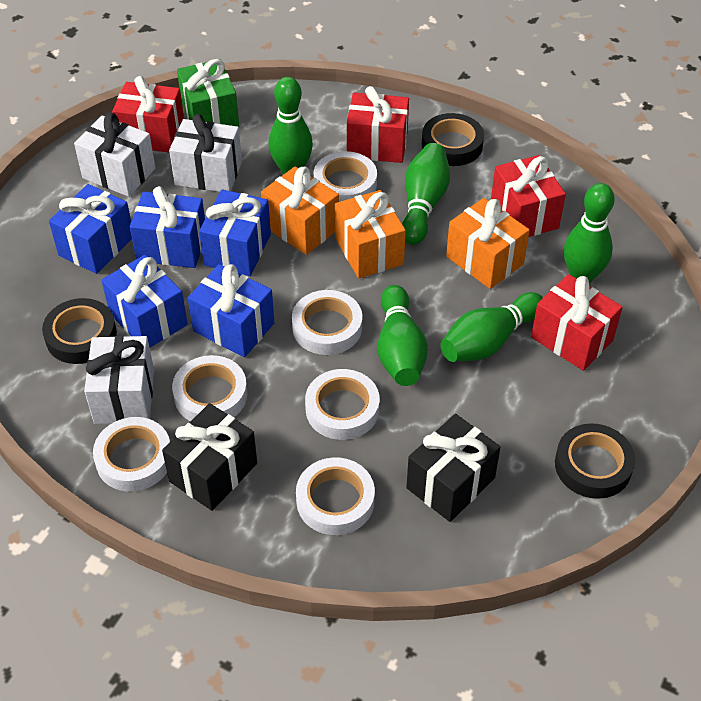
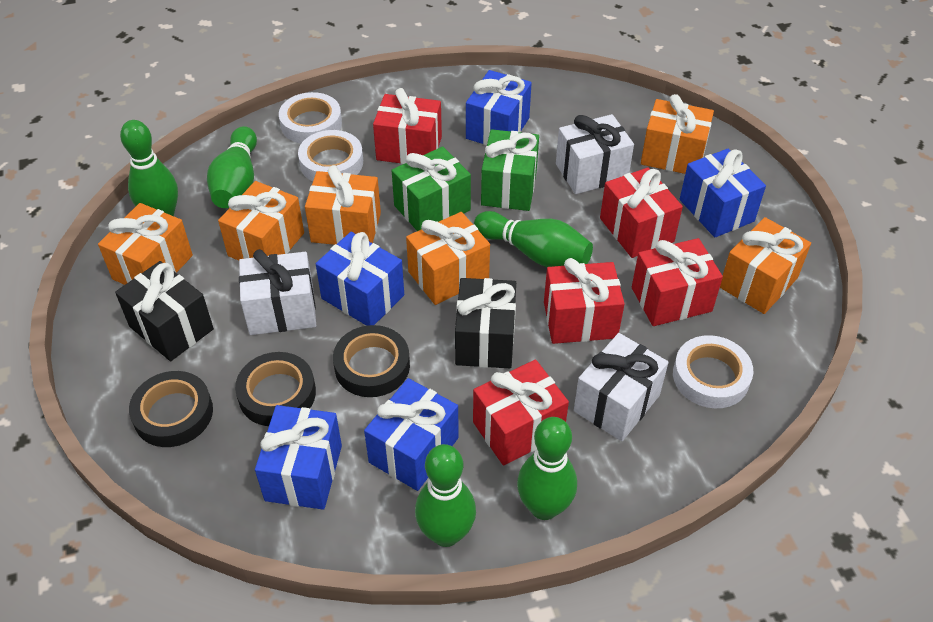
green gift: [177,59,239,127] = 1 -> [392,147,471,231] [481,129,539,211] = 2
orange gift: [261,167,339,255] [335,190,406,279] [446,198,530,289] = 3 -> [98,203,193,285] [218,181,304,261] [305,165,381,245] [406,212,490,305] [641,94,714,174] [720,217,811,314] = 6
red gift: [112,76,184,153] [347,86,409,163] [491,155,566,237] [531,274,622,371] = 4 -> [373,88,442,164] [473,359,569,466] [544,258,625,344] [600,167,683,258] [632,238,723,326] = 5
white tape: [93,417,170,491] [172,355,248,421] [292,290,362,355] [296,457,375,535] [305,369,380,440] [314,151,377,202] = 6 -> [279,92,342,144] [298,130,363,181] [673,335,753,408] = 3

